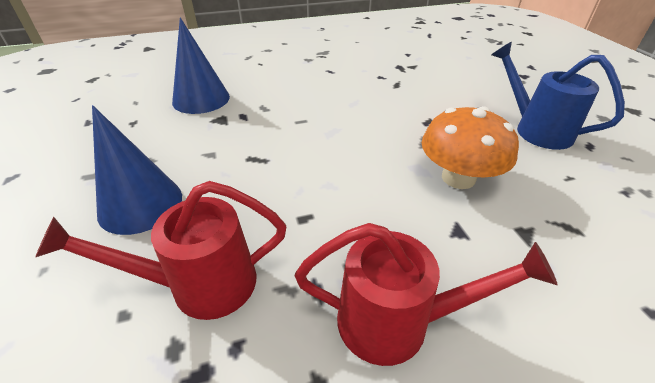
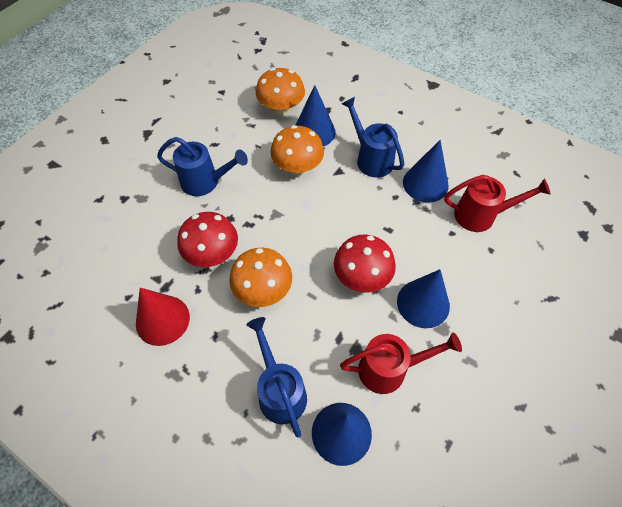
blue cone: [92,105,182,235] [172,18,230,114] = 2 -> [296,85,336,147] [312,403,372,466] [397,269,450,328] [403,140,449,203] = 4
blue watering can: [491,41,625,150] = 1 -> [157,137,248,196] [246,317,307,438] [342,97,405,178] = 3
orange mushroom: [422,106,519,189] = 1 -> [229,248,292,307] [256,68,305,115] [270,125,324,175] = 3
red cone: none = 0 -> [136,288,190,346] = 1
red mushroom: none = 0 -> [177,212,238,267] [334,234,396,293] = 2

